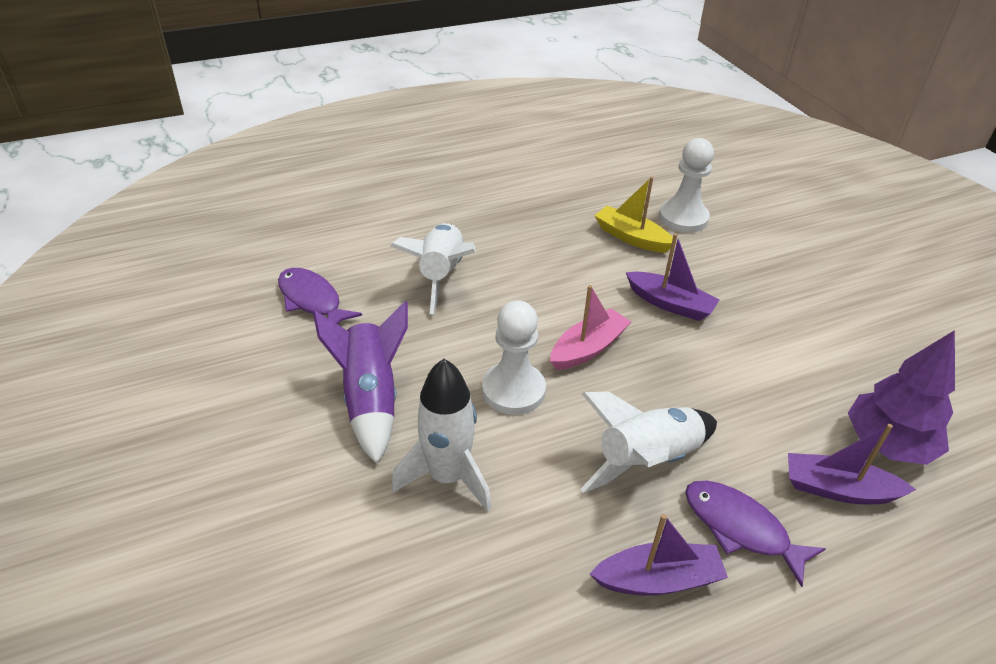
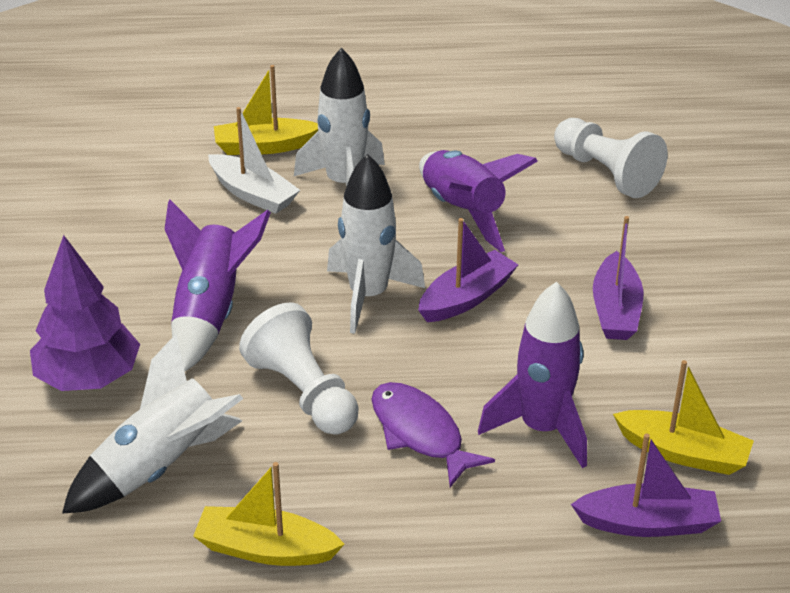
pink boat: [550,285,631,370] = 1 -> none = 0
purple fish: [278,268,362,325] [685,481,826,587] = 2 -> [371,382,495,487] = 1
purple rocket: [313,301,408,464] = 1 -> [165,200,271,371] [419,150,538,252] [478,282,587,468] = 3
white boat: none = 0 -> [208,107,300,214] = 1
yellow boat: [594,176,673,253] = 1 -> [193,462,345,566] [214,65,318,155] [613,360,754,475] = 3

